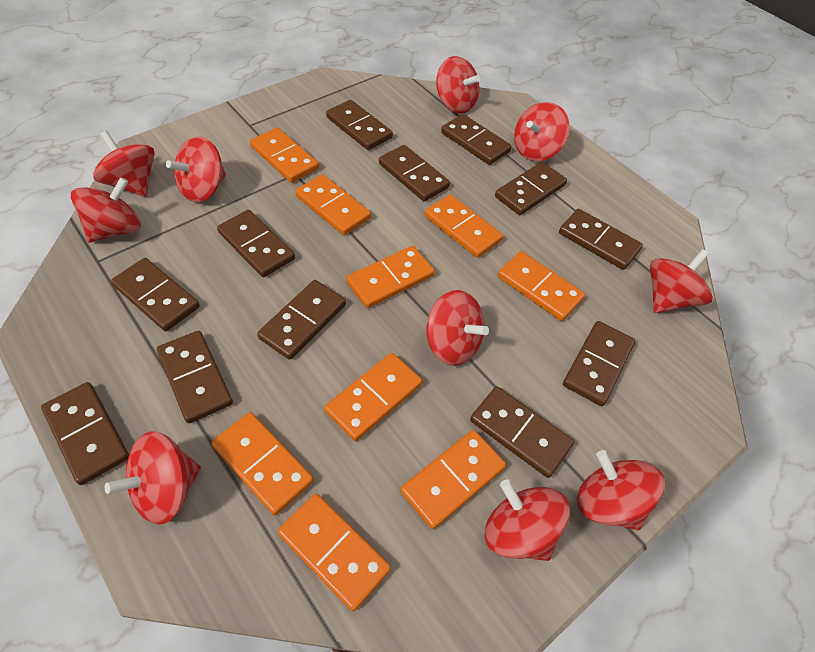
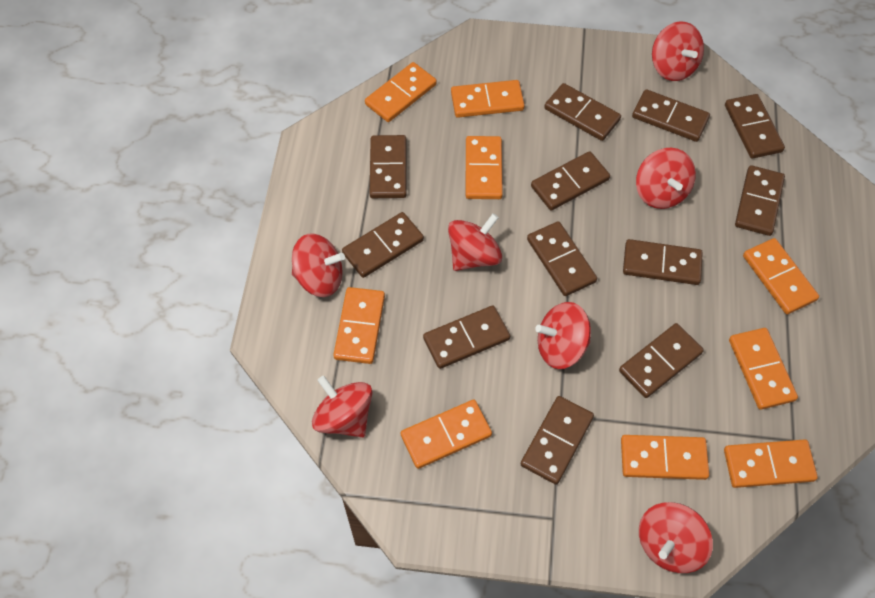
red spinning top: [71,177,141,243] [93,131,155,197] [105,431,201,524] [166,137,226,202] [427,290,489,366] [436,56,480,114] [485,479,570,561] [514,102,570,161] [577,450,665,531] [650,249,713,313] = 10 -> [292,233,345,297] [312,376,372,438] [448,213,502,271] [535,302,591,369] [636,148,696,209] [639,502,713,573] [652,21,704,81] = 7

